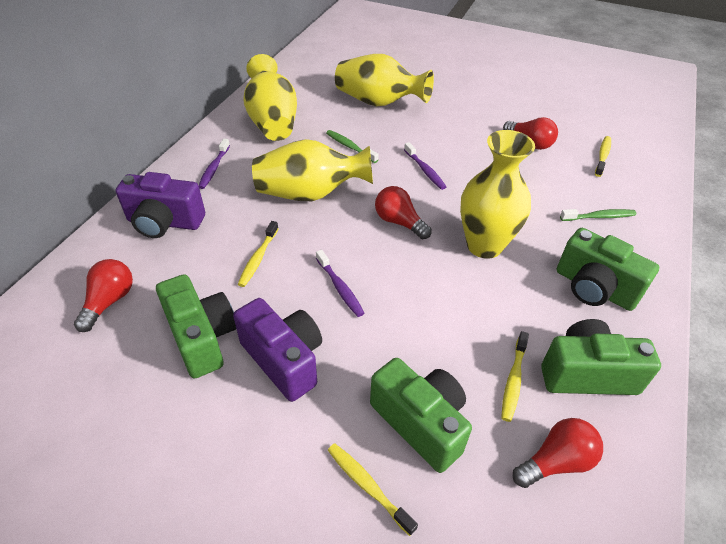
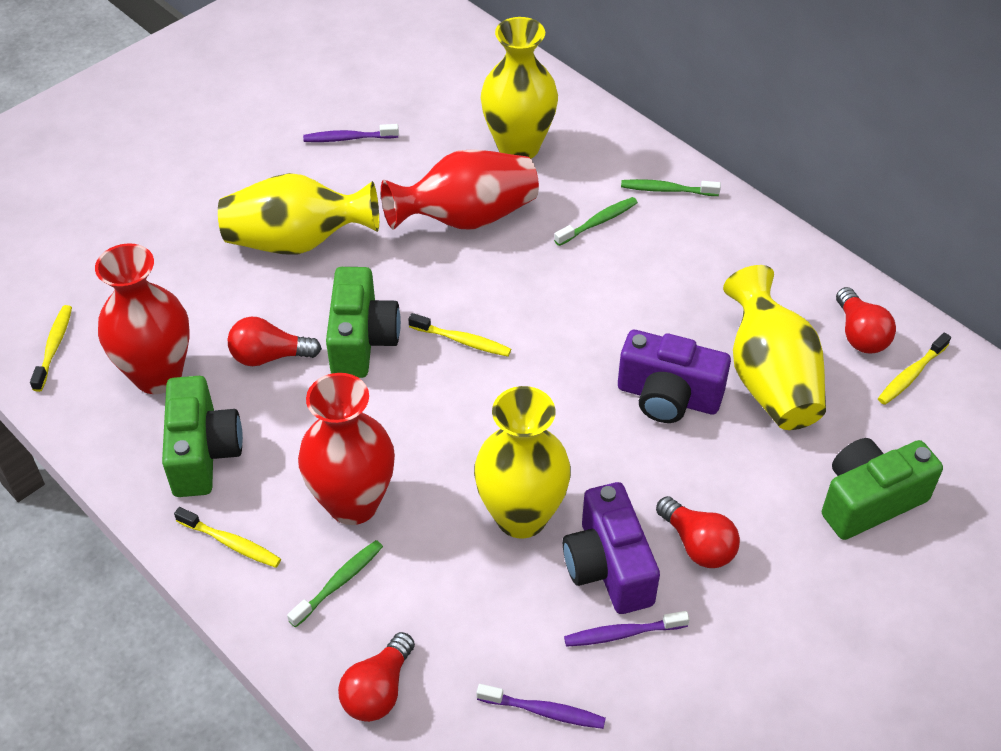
green camera: [156,274,236,378] [370,358,472,473] [541,319,661,395] [557,228,659,311] = 4 -> [162,376,243,497] [326,267,401,378] [822,438,943,540] = 3
green toothbrush: [326,130,379,163] [560,209,636,221] = 2 -> [287,540,383,627] [554,197,638,246] [621,179,721,196] = 3
red vase: none = 0 -> [95,243,190,394] [298,373,395,525] [381,149,539,230] = 3

